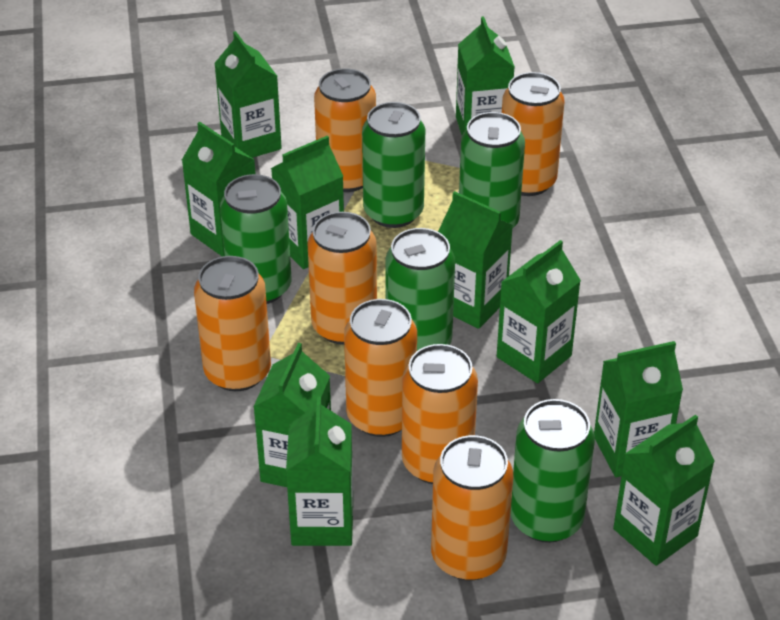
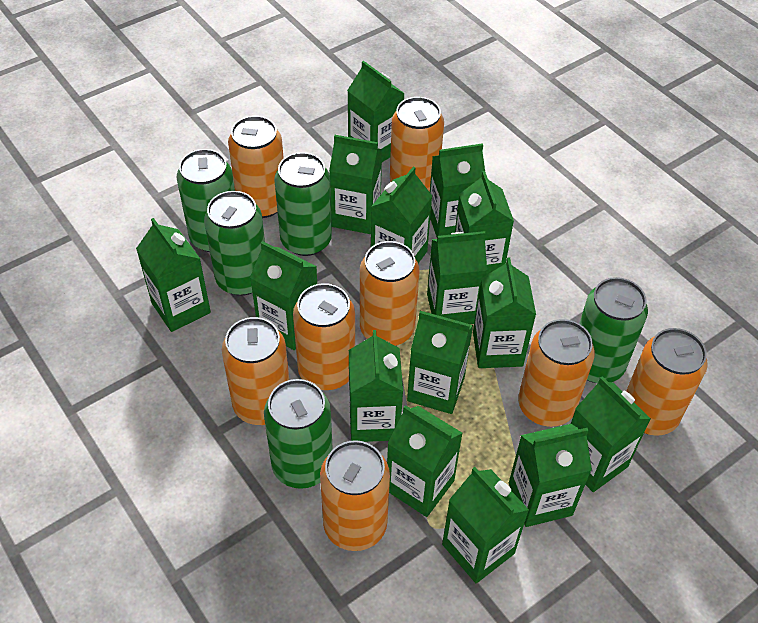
green carton: [182,122,255,257] [214,31,282,158] [253,343,331,487] [271,136,344,269] [286,397,353,546] [438,191,513,329] [456,16,515,135] [497,240,581,383] [594,341,683,477] [613,415,715,566] = 10 -> [136,218,211,332] [250,241,317,350] [329,135,382,234] [347,61,405,162] [349,330,403,442] [371,167,432,263] [387,405,463,517] [407,311,473,414] [427,231,487,324] [430,143,485,237] [442,467,529,583] [455,171,514,275] [473,258,536,368] [509,424,592,527] [571,376,651,492] = 15
orange can: [194,256,271,391] [307,212,377,345] [314,68,376,192] [344,299,417,437] [402,344,478,484] [431,435,513,581] [502,72,565,196] = 7 -> [222,317,289,425] [228,116,284,218] [293,283,355,390] [320,440,390,551] [360,241,420,346] [390,97,444,192] [518,319,595,427] [626,328,708,436] = 8

